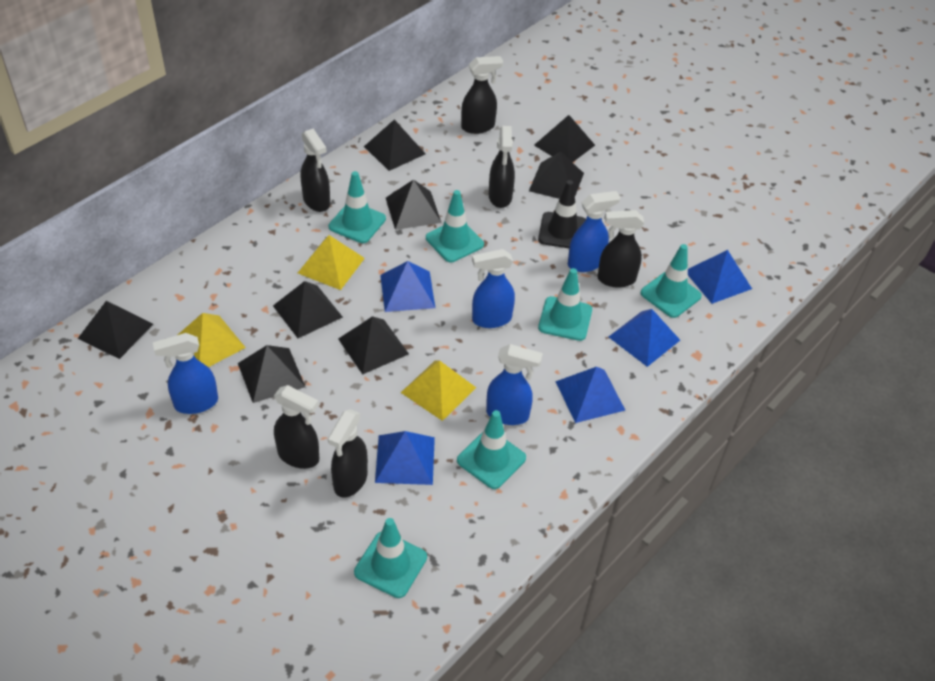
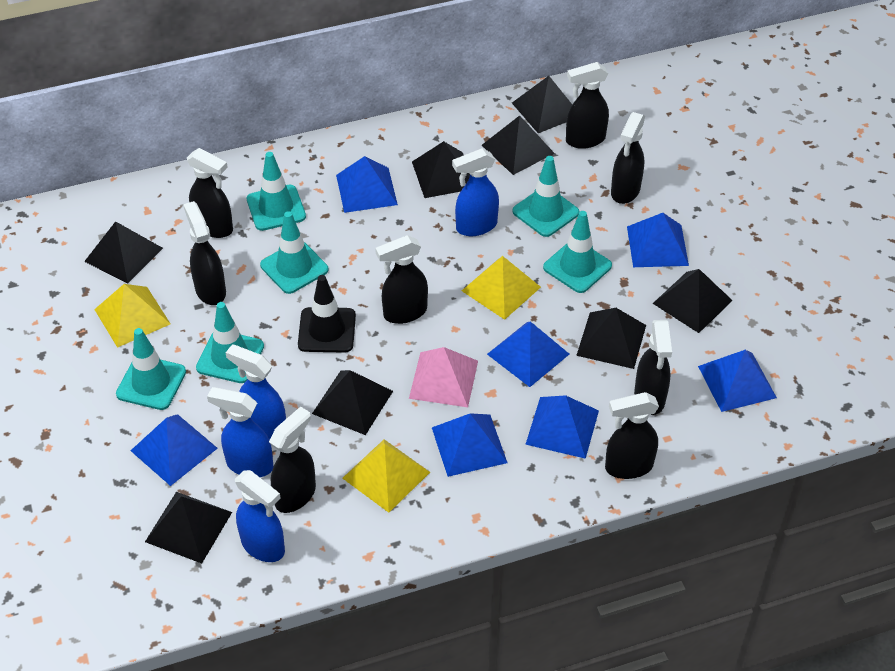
black spray bottle: [274,385,319,469] [301,128,330,212] [328,409,368,497] [461,56,503,134] [489,126,515,208] [597,210,644,288] = 6 -> [183,201,226,305] [187,148,233,238] [269,407,316,513] [375,235,428,324] [566,62,609,149] [605,392,659,479] [611,112,645,204] [634,320,672,415] = 8
blue pyramid: [375,431,435,485] [380,261,435,312] [555,367,625,423] [609,309,680,367] [688,250,752,304] = 5 -> [131,414,218,486] [336,156,398,213] [432,413,508,477] [487,321,569,387] [525,395,599,459] [627,213,689,267] [698,350,777,412] = 7
pink pyramid: none = 0 -> [409,347,478,407] = 1

